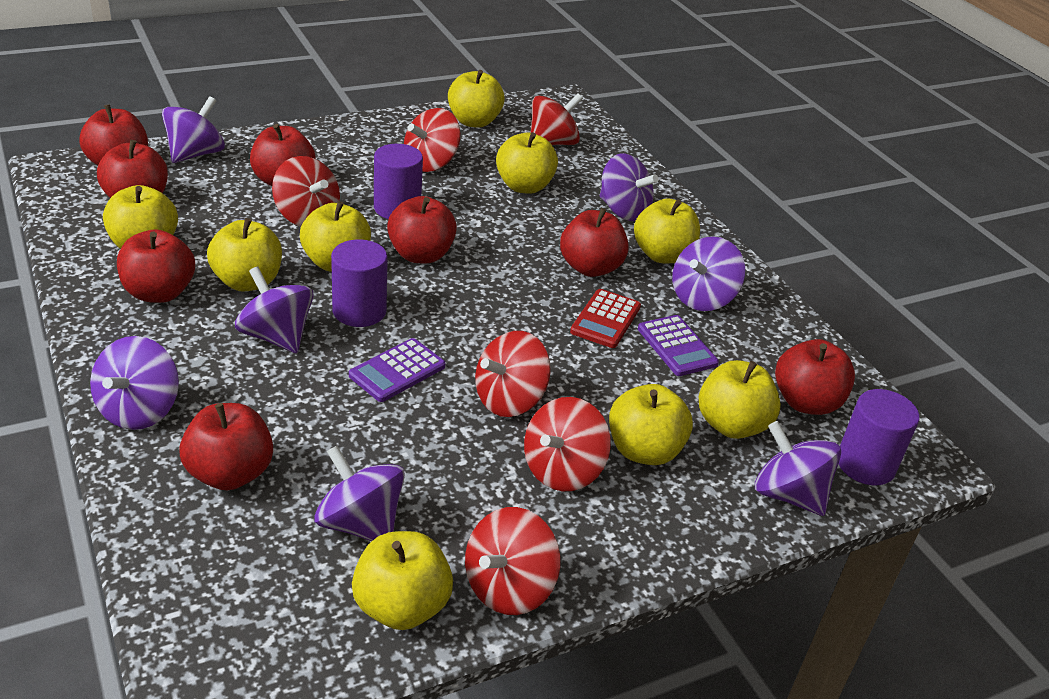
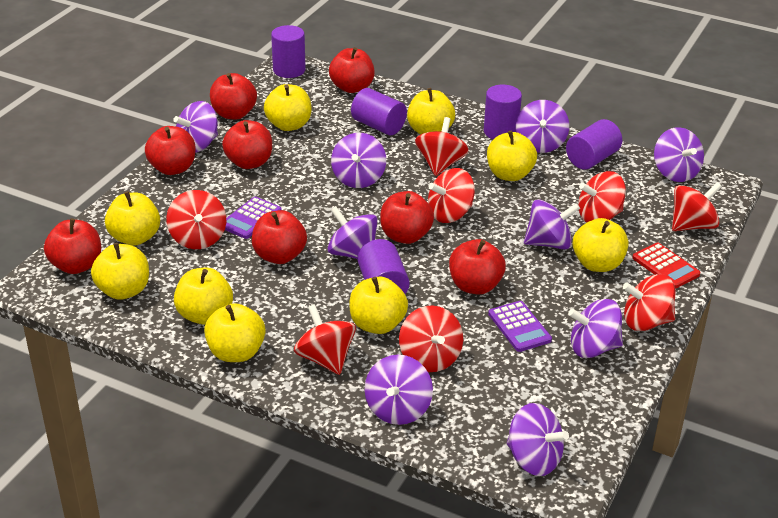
purple cylinder: [331,239,388,327] [374,144,423,219] [839,389,920,485] = 3 -> [271,25,306,78] [351,88,407,135] [357,239,410,294] [484,85,522,139] [566,119,622,169] = 5
purple spinning top: [90,336,179,430] [162,96,225,163] [235,266,314,353] [314,445,405,541] [600,153,658,221] [672,237,745,311] [755,421,841,516] = 7 -> [173,101,218,153] [327,206,378,259] [331,133,386,188] [364,355,433,425] [507,403,569,476] [516,100,569,153] [524,199,580,250] [568,299,623,358] [654,127,704,182] = 9
red spinning top: [272,156,340,227] [404,108,461,172] [465,507,560,615] [475,331,551,417] [524,397,611,491] [531,93,583,145] = 6 -> [166,190,226,249] [294,304,356,375] [399,306,463,372] [415,117,469,176] [428,168,475,223] [578,171,626,223] [623,274,675,331] [672,182,722,231] = 8

